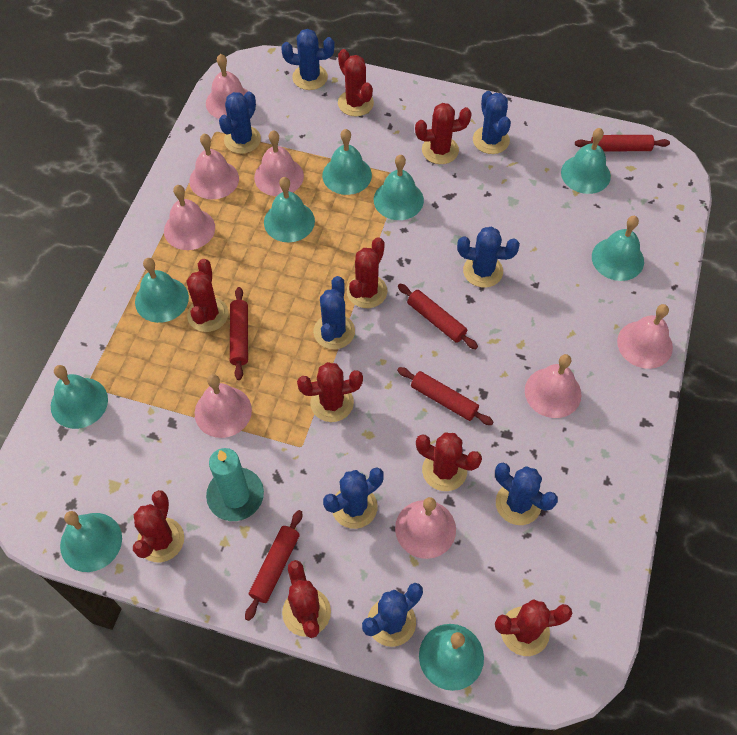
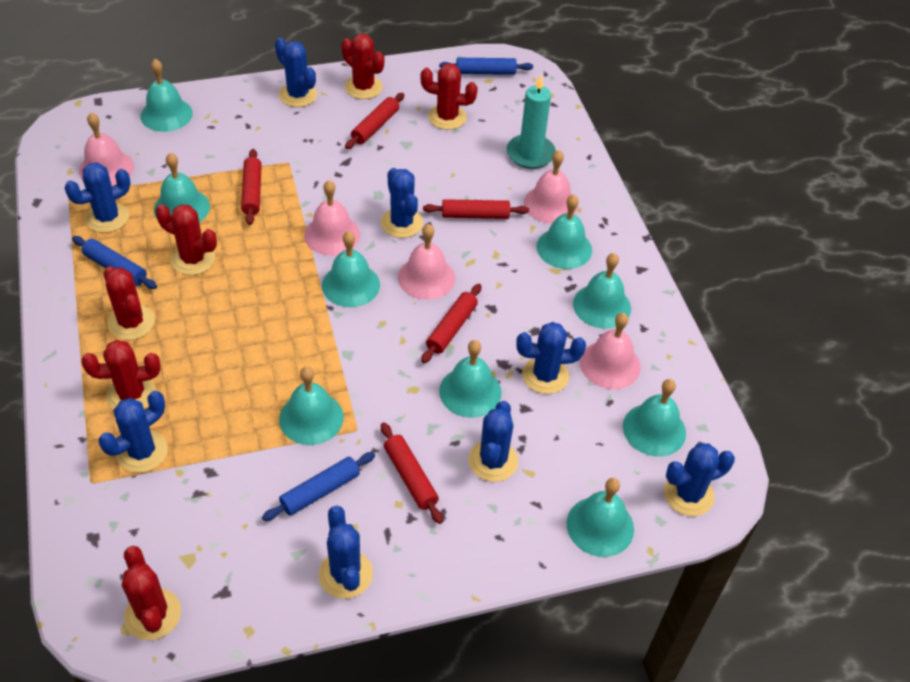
blue rolling pin: none = 0 -> [72,236,157,289] [262,452,375,521] [439,58,533,75] = 3
pink bell: [164,185,215,250] [189,134,239,199] [195,374,252,438] [206,54,248,119] [254,130,304,196] [395,497,456,559] [525,354,581,418] [617,304,673,369] = 8 -> [79,113,134,186] [304,180,360,256] [398,224,455,300] [524,150,578,224] [580,313,641,389] = 5
red cactus: [133,490,184,562] [187,259,229,332] [282,560,331,638] [297,362,363,422] [338,49,374,116] [347,237,387,308] [415,103,472,164] [416,433,482,491] [495,599,572,656] = 9 -> [81,340,161,410] [104,266,155,340] [122,546,181,640] [156,204,217,275] [341,33,385,99] [421,64,478,130] = 6

